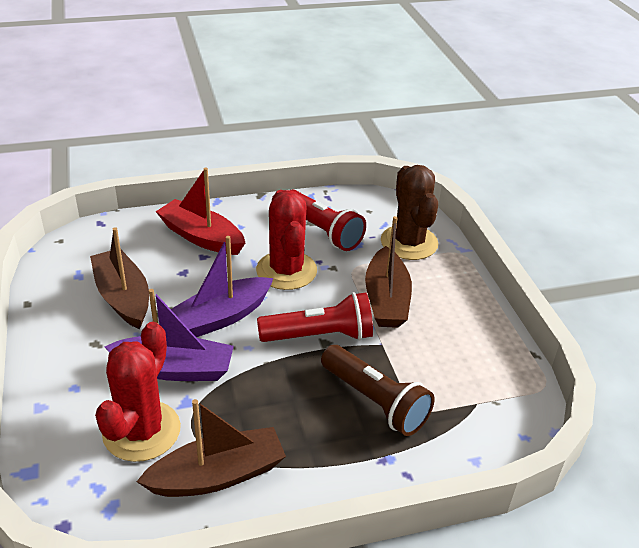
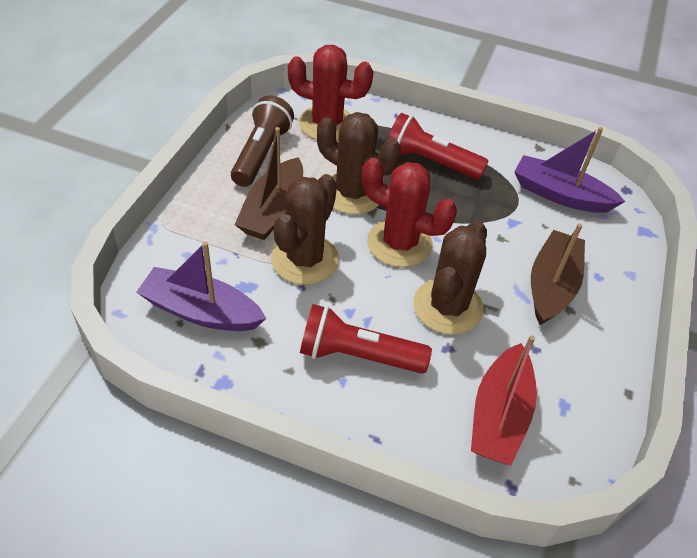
brown boat: [90,227,149,329] [136,399,286,497] [365,216,412,328] = 3 -> [235,127,303,240] [531,224,585,325] = 2
brown cactus: [381,165,438,260] = 1 -> [271,174,339,285] [317,112,401,214] [413,221,487,335] = 3

